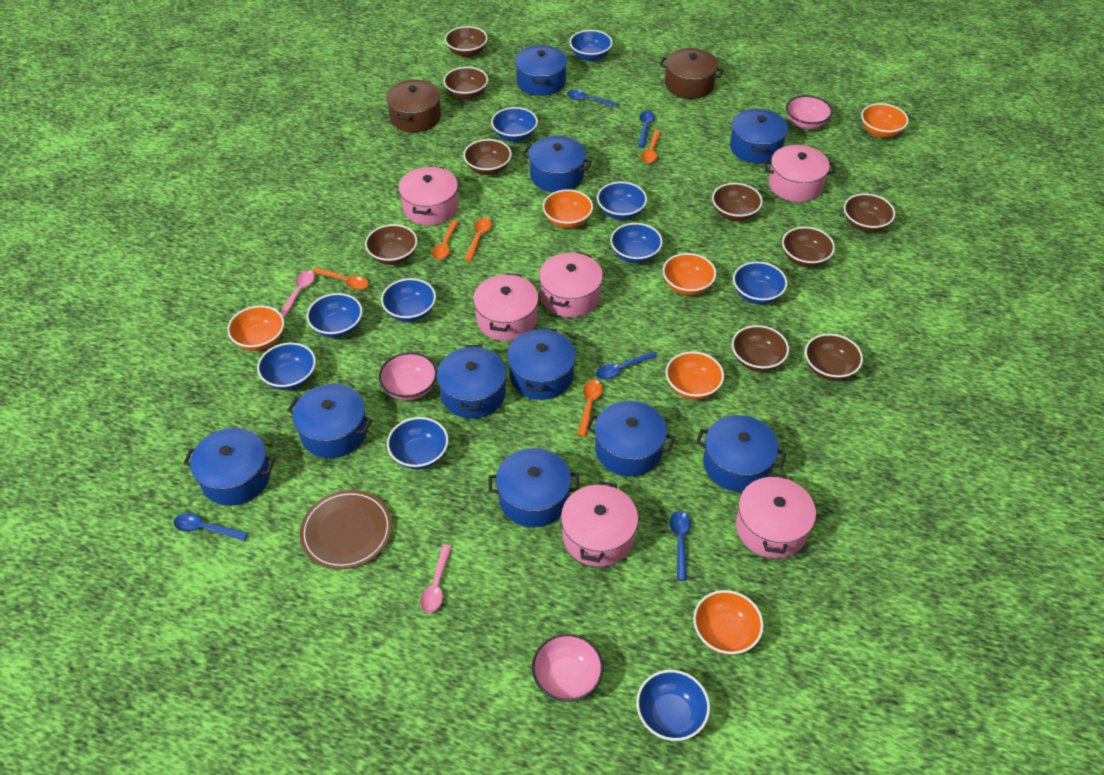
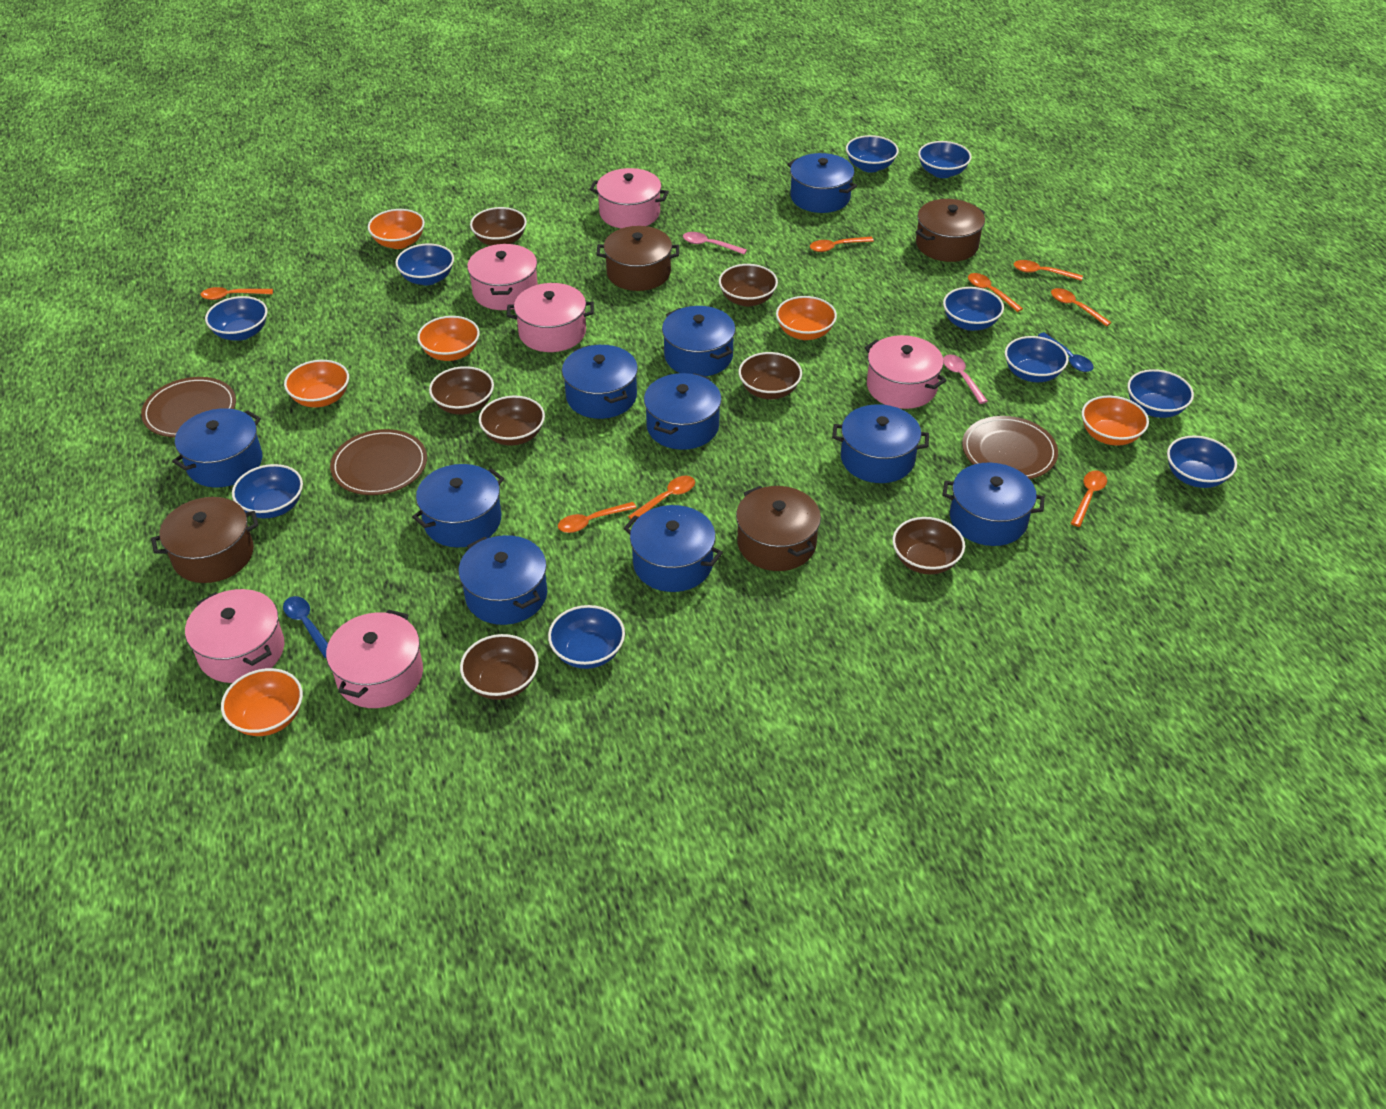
blue spoon: [173,513,248,541] [567,90,619,108] [596,352,657,380] [638,111,655,148] [670,511,691,581] = 5 -> [283,596,328,658] [1038,332,1094,372] = 2
brown bowl: [365,224,417,265] [443,67,488,100] [445,26,488,57] [463,139,512,175] [712,183,763,221] [732,325,789,372] [782,227,835,267] [805,334,863,381] [844,193,895,232] = 9 -> [429,366,494,415] [460,634,539,700] [470,207,527,246] [479,396,545,446] [719,264,778,307] [738,352,802,399] [892,517,965,574] = 7
brown plate: [300,490,392,569] = 1 -> [141,377,236,437] [330,429,427,495] [962,416,1058,479] = 3
brown pot: [386,80,441,132] [659,48,724,99] = 2 -> [151,497,259,583] [596,226,679,291] [736,486,821,571] [916,199,985,262] = 4
orange spoon: [312,267,369,290] [432,220,459,260] [464,218,492,262] [577,380,603,437] [641,130,661,163] = 5 -> [200,287,273,300] [558,502,636,533] [628,476,695,522] [810,237,874,252] [968,273,1023,312] [1014,260,1083,281] [1051,288,1112,327] [1071,470,1107,527] = 8
pink bowl: [379,352,437,401] [532,634,604,702] [786,95,832,129] = 3 -> none = 0

